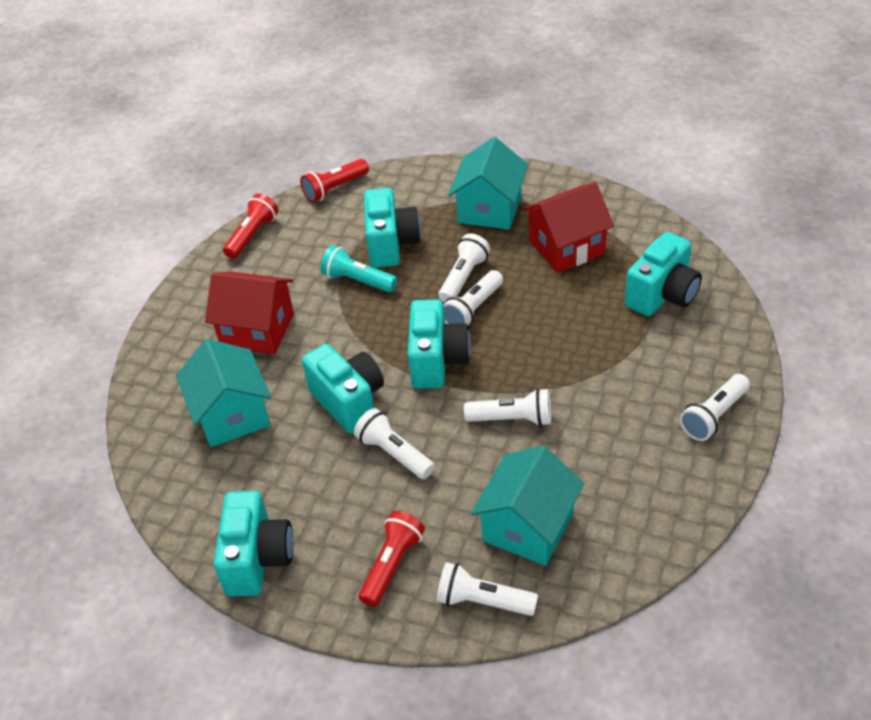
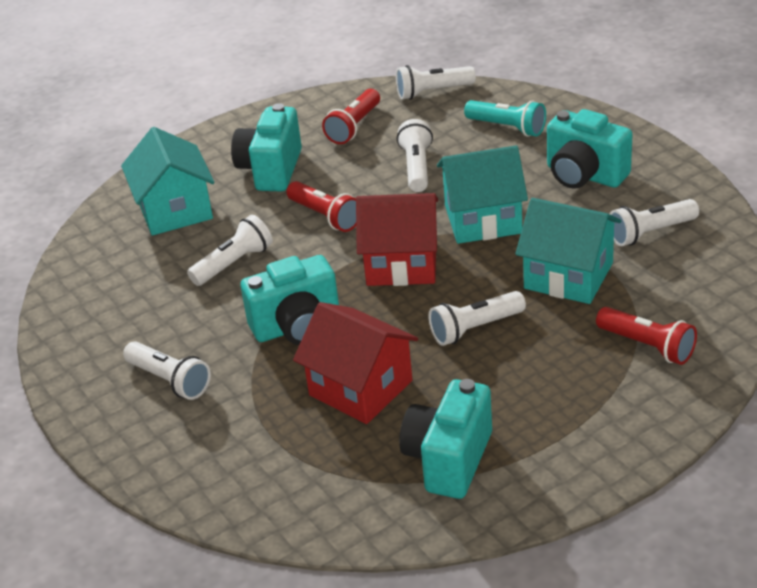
turquoise camera: [214,491,293,596] [302,344,384,434] [364,188,421,268] [407,300,471,389] [625,232,702,316] = 5 -> [231,103,302,192] [240,255,339,345] [399,379,492,499] [547,109,632,189] = 4

